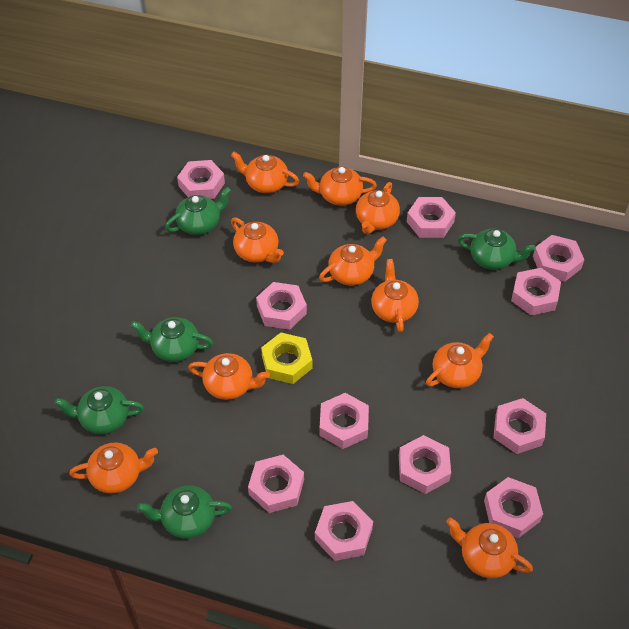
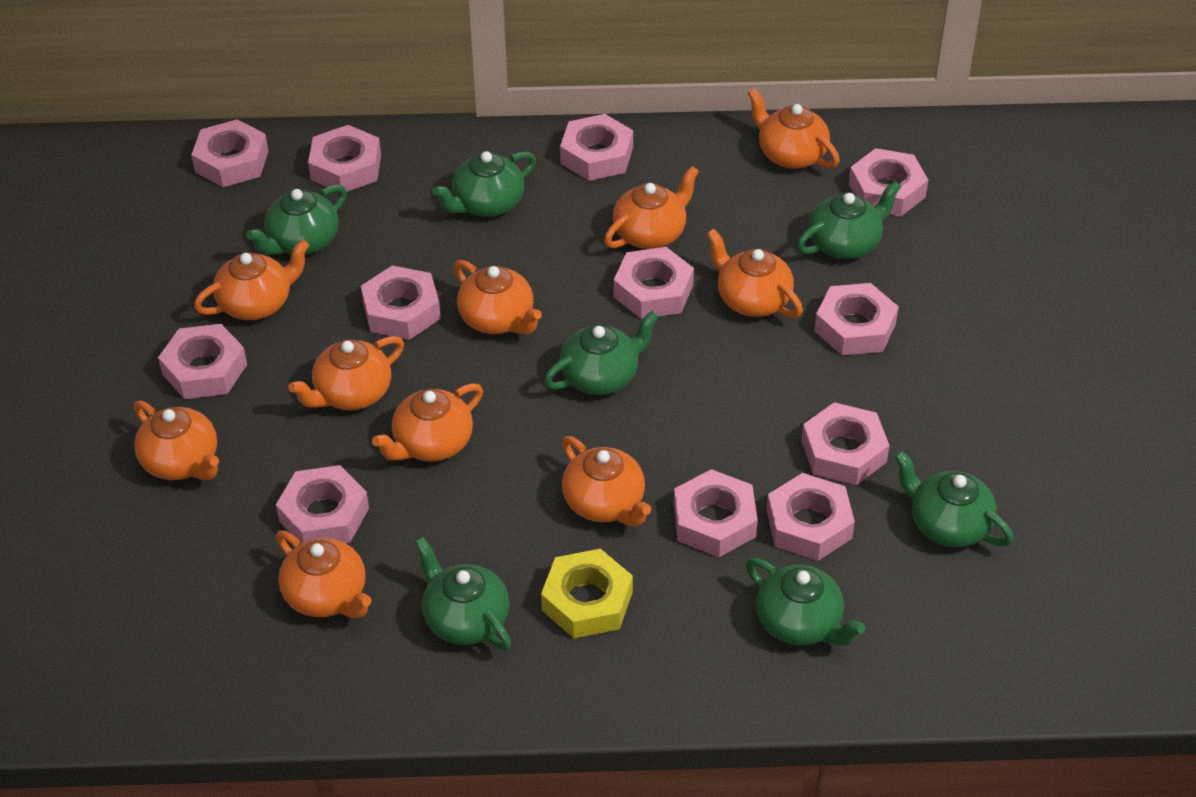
green teapot: [54,386,144,434] [130,317,213,362] [137,485,232,539] [165,187,231,235] [457,229,536,270] = 5 -> [246,184,347,255] [414,537,511,651] [432,151,536,217] [544,311,659,395] [745,558,865,646] [797,181,901,259] [894,451,1014,548] = 7
pink nut: [177,160,225,199] [248,455,304,513] [256,282,307,330] [315,501,373,561] [319,393,369,449] [399,435,451,494] [407,197,456,238] [484,477,543,538] [493,398,546,454] [511,268,561,316] [533,235,584,282] = 11 -> [158,324,247,399] [191,119,269,187] [276,465,369,544] [308,125,381,193] [361,265,441,340] [560,114,633,181] [614,247,694,319] [674,469,758,557] [767,473,855,561] [801,402,890,485] [814,283,899,355] [849,148,928,217] = 12

